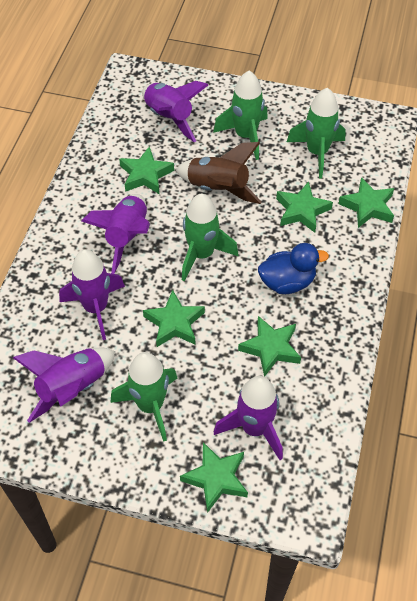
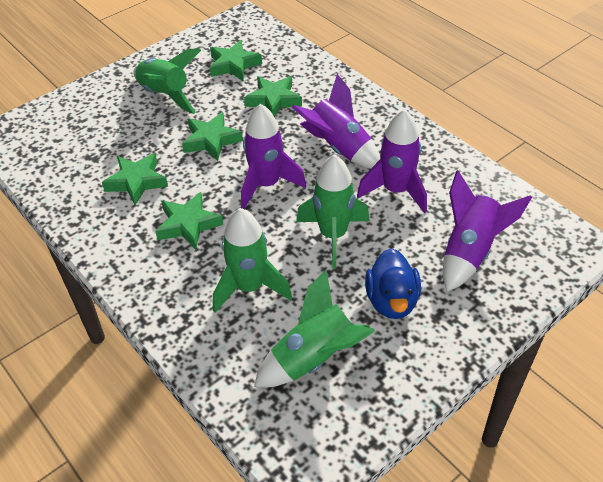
brown rocket: [175,142,262,204] = 1 -> none = 0
green star: [119,146,174,194] [143,290,205,347] [180,442,248,513] [238,316,301,377] [276,182,333,233] [338,177,394,228] = 6 -> [102,153,168,205] [155,192,223,250] [182,112,243,161] [210,40,262,81] [244,76,302,117] = 5
purple rocket: [13,348,115,423] [59,249,125,340] [81,194,150,274] [142,81,208,142] [214,376,283,460] = 5 -> [241,104,306,209] [292,74,380,169] [357,109,427,213] [443,170,532,292] = 4

